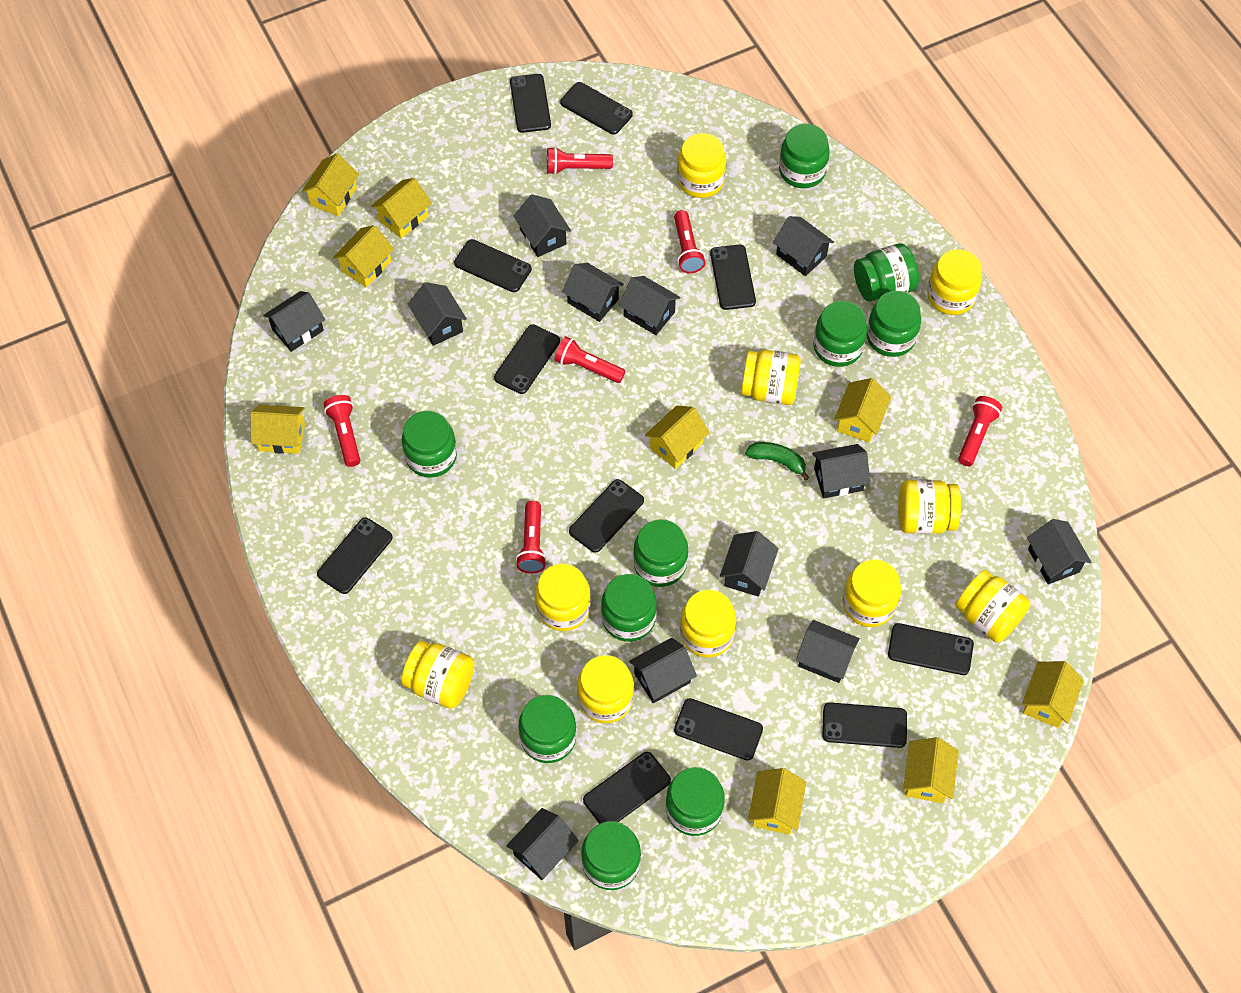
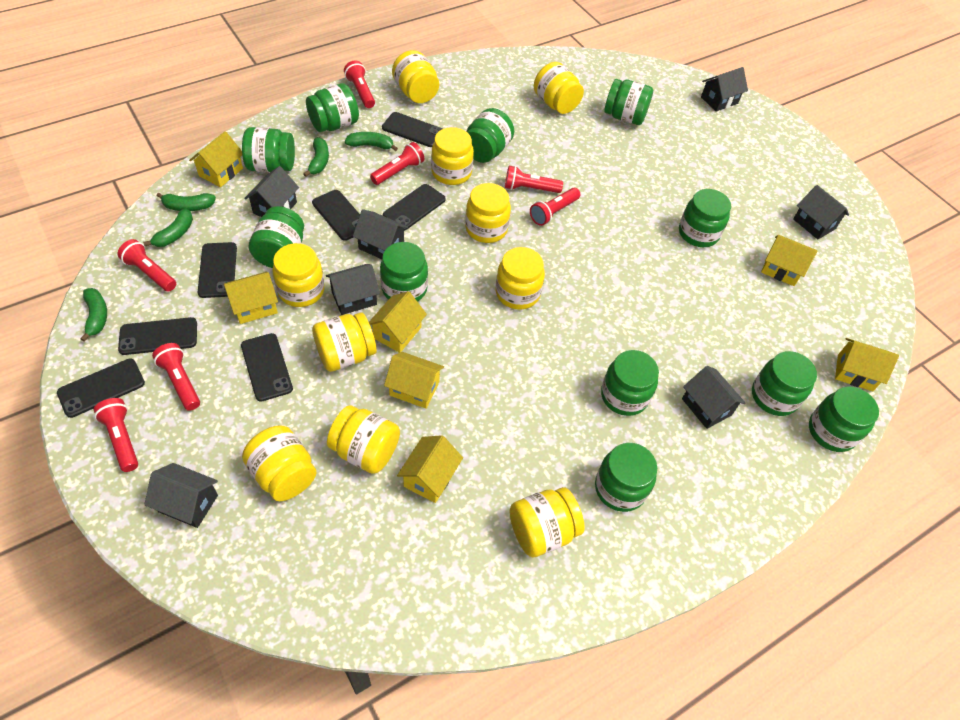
black house: [263,291,325,352] [408,282,467,346] [506,808,579,880] [514,194,571,257] [562,263,624,322] [619,276,681,335] [629,638,697,703] [720,531,779,597] [773,216,834,276] [796,620,860,683] [812,444,870,498] [1027,519,1091,585] = 12 -> [144,463,218,528] [244,166,299,217] [326,264,380,315] [353,209,408,259] [682,366,746,429] [701,67,748,112] [793,185,849,239] = 7
black phone: [317,518,393,594] [454,239,532,292] [494,324,560,394] [510,74,551,133] [560,82,633,135] [569,479,644,553] [583,752,671,824] [674,698,763,761] [710,245,756,310] [822,702,907,748] [888,623,974,675] = 11 -> [57,359,145,418] [118,317,197,355] [198,242,237,298] [241,333,293,402] [312,190,360,241] [382,112,442,147] [383,184,446,231] = 7
green banana: [745,442,809,481] = 1 -> [80,288,107,342] [143,208,193,247] [157,193,216,211] [303,137,329,177] [345,132,398,151] = 5
green jar: [402,411,457,478] [519,695,577,763] [581,821,641,890] [601,574,657,642] [633,519,688,587] [665,767,725,836] [779,124,830,188] [813,301,867,367] [854,243,919,302] [867,291,921,357] = 10 -> [242,127,295,173] [249,206,304,268] [306,83,359,132] [380,242,428,302] [466,108,514,163] [595,443,657,512] [601,350,659,416] [604,79,653,125] [679,189,731,247] [752,351,817,416] [809,386,879,452] = 11
red flashlight: [324,395,360,467] [516,501,547,573] [547,147,613,175] [554,336,625,383] [674,210,705,273] [958,396,1002,466] = 6 -> [94,398,138,472] [117,239,176,292] [152,343,200,411] [344,61,375,108] [370,142,424,185] [505,166,563,193] [530,188,581,226] = 7
yellow house: [250,404,305,454] [302,153,359,216] [333,225,394,287] [371,178,432,239] [645,405,710,469] [748,768,806,835] [834,378,891,443] [903,737,959,803] [1022,661,1084,728] = 9 -> [189,131,243,187] [224,272,278,324] [369,291,427,353] [384,352,444,409] [397,435,463,503] [761,235,817,286] [835,338,899,391] = 7

